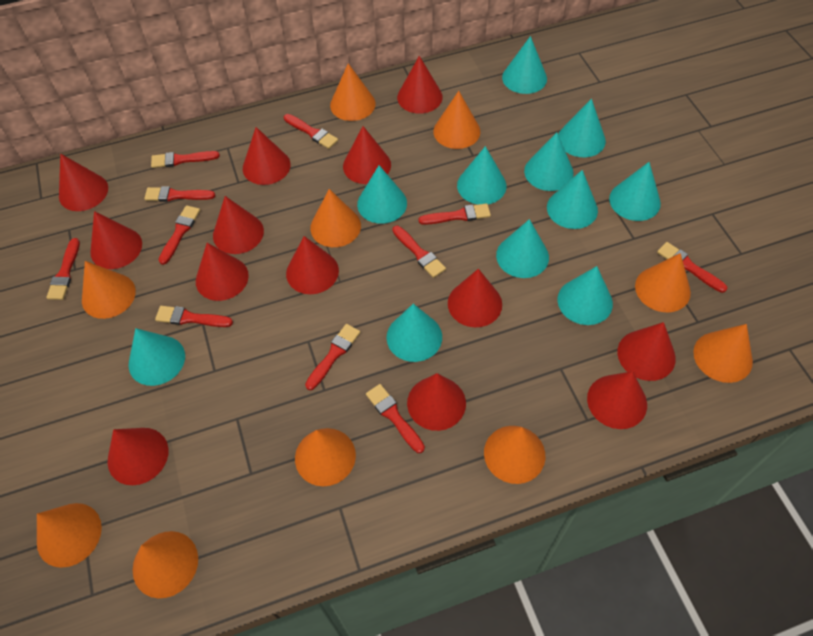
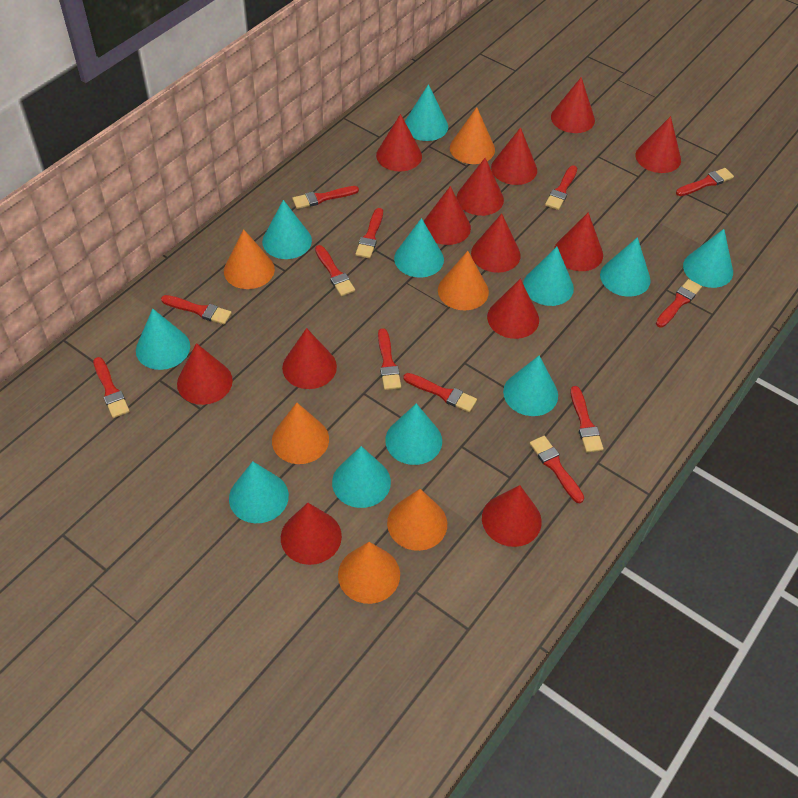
orange cone: [37,503,102,568] [82,261,136,319] [132,531,198,598] [295,428,356,486] [310,189,361,247] [330,63,376,121] [434,91,480,149] [484,426,545,484] [635,253,691,312] [693,324,753,383] = 10 -> [224,229,275,289] [272,403,329,464] [338,542,400,604] [387,489,447,551] [438,251,489,311] [450,107,495,164] = 6
red brush: [46,238,80,300] [144,186,215,202] [151,151,220,168] [155,306,233,327] [159,205,200,265] [284,114,338,149] [305,324,360,390] [366,384,425,453] [392,226,446,278] [418,203,491,225] [657,242,728,293] = 11 -> [93,357,130,418] [161,295,232,325] [292,186,359,209] [315,245,355,296] [355,208,383,258] [378,328,401,390] [403,373,477,412] [530,436,584,503] [545,165,577,210] [570,386,603,453] [656,279,702,327] [676,168,734,196] = 12

